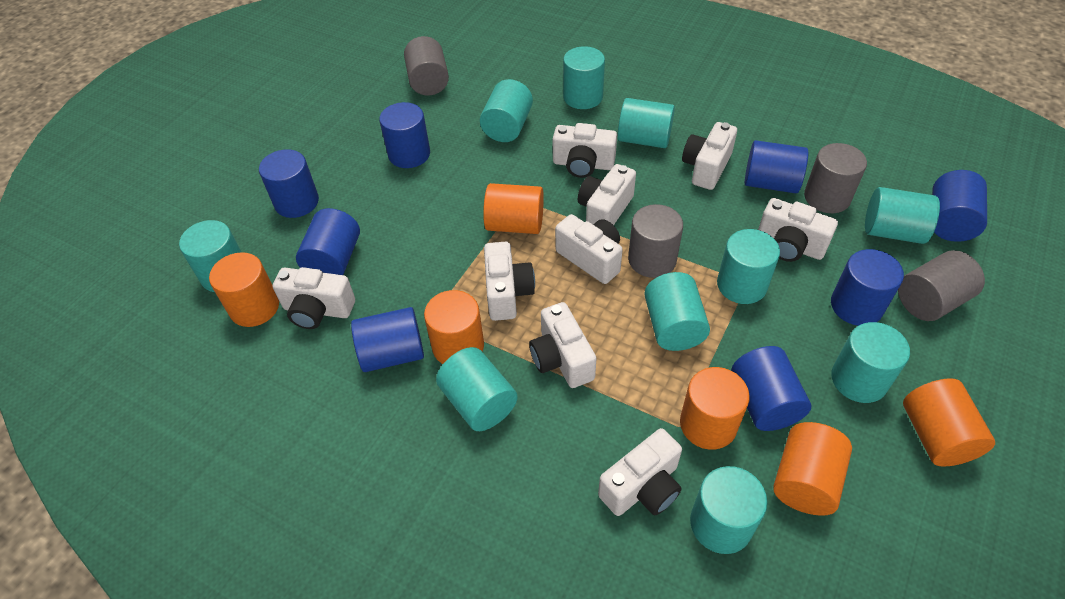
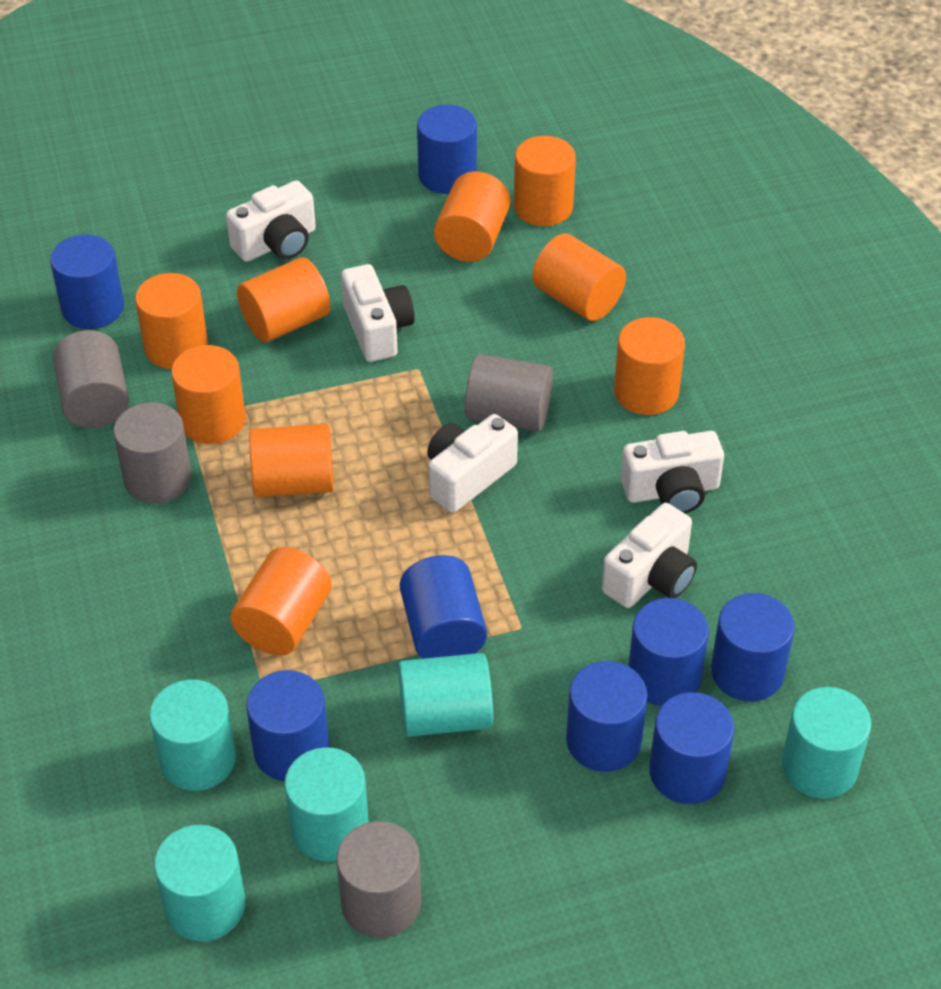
orange cylinder: [209,252,279,327] [424,290,484,364] [483,183,544,234] [680,367,750,450] [773,422,852,516] [903,378,995,467] = 6 -> [135,273,208,369] [171,345,246,444] [230,547,331,656] [237,257,330,342] [249,424,334,497] [434,172,510,262] [514,136,576,226] [532,233,626,321] [614,317,685,415] = 9
turquoise cylinder: [179,220,241,292] [436,347,518,431] [480,79,533,142] [563,46,605,109] [618,98,675,148] [644,272,710,351] [690,466,768,554] [717,229,780,304] [831,322,910,403] [865,187,940,244] = 10 -> [149,680,236,791] [154,825,245,941] [284,747,369,861] [398,653,493,737] [782,687,871,799] = 5
white camera: [273,267,355,329] [484,242,535,321] [529,302,597,388] [553,123,617,178] [555,214,623,284] [578,164,636,225] [598,428,682,516] [682,122,737,190] [758,198,838,262] = 9 -> [226,180,316,262] [341,264,415,362] [427,414,518,513] [602,503,697,608] [621,431,724,514] = 5

